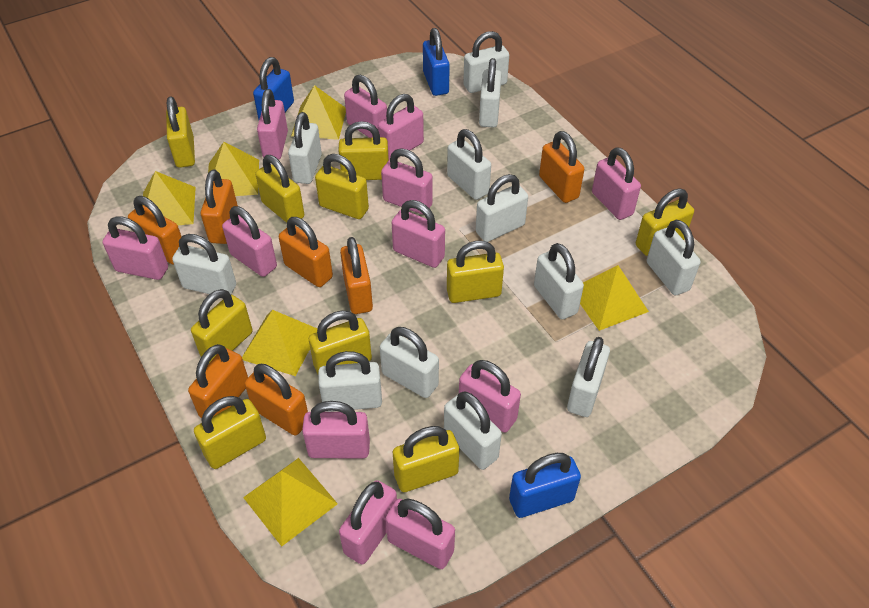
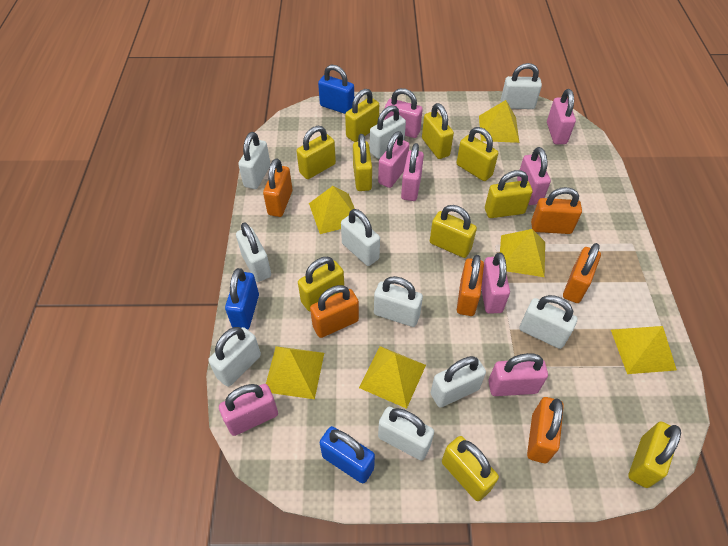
orange padlock: [128,196,182,265] [188,344,248,418] [201,170,238,244] [245,364,308,436] [279,217,333,287] [340,237,373,314] [539,131,584,203] = 7 -> [263,158,292,217] [310,285,359,338] [457,255,484,316] [527,397,564,463] [531,187,582,234] [563,243,601,303] = 6
pink padlock: [103,216,168,280] [222,206,277,277] [257,89,288,160] [302,401,370,458] [339,480,397,564] [344,75,387,138] [378,94,424,160] [381,149,433,214] [385,498,455,569] [391,200,445,268] [459,360,521,433] [592,147,641,220] = 12 -> [219,384,278,436] [378,131,409,188] [384,88,423,138] [401,143,424,201] [481,252,510,314] [488,353,548,396] [517,147,551,205] [547,89,576,144] = 8
white padlock: [172,234,236,295] [288,112,322,184] [318,351,382,412] [380,327,439,398] [444,392,502,470] [447,129,491,200] [463,31,509,93] [476,174,528,242] [479,58,502,127] [534,243,584,320] [567,337,610,417] [647,219,701,295] = 12 -> [208,327,261,387] [236,222,271,282] [238,132,271,189] [341,209,380,266] [370,105,406,159] [374,276,423,327] [378,407,434,460] [431,356,486,408] [501,63,542,109] [520,295,577,349] = 10

